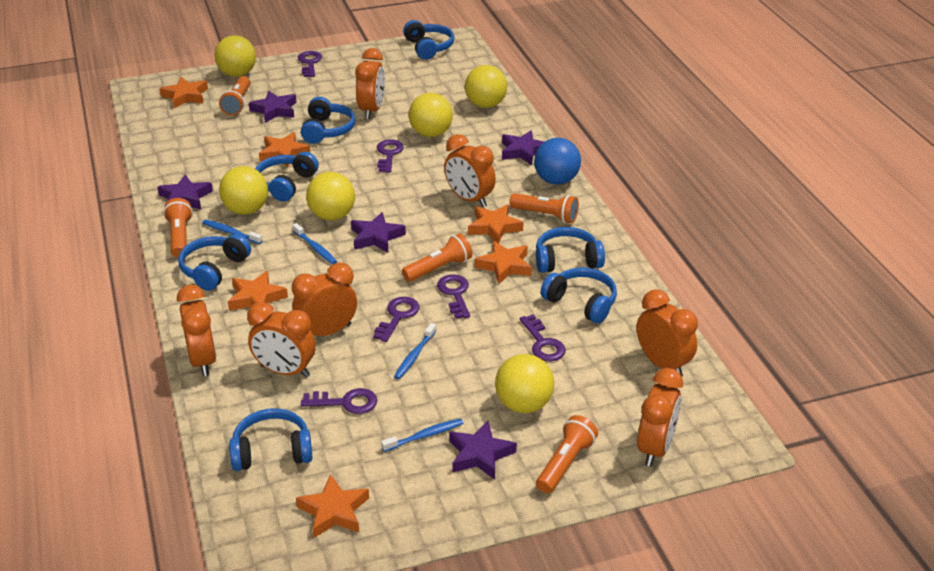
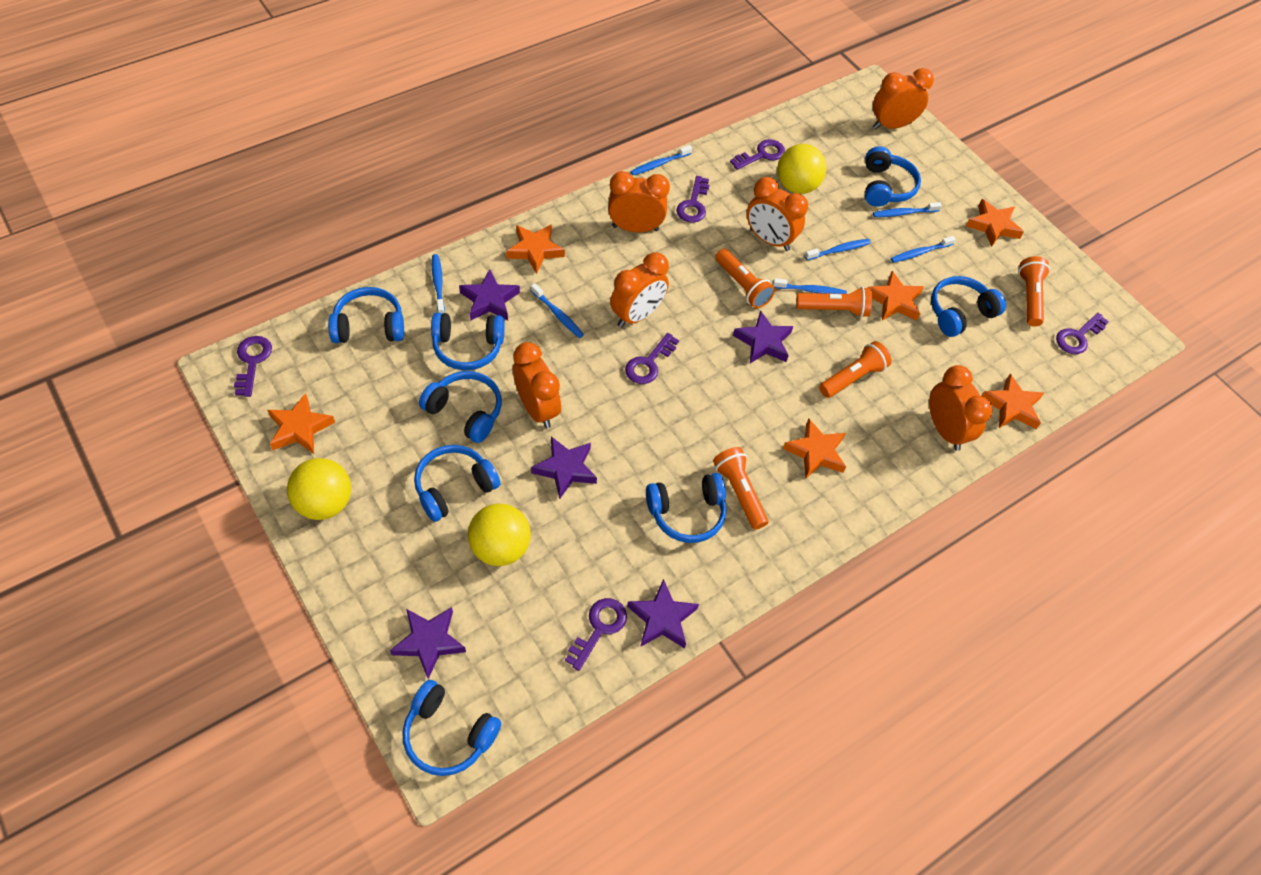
blue ball: [534,138,581,185] = 1 -> none = 0
blue headphones: [178,234,251,291] [229,408,312,471] [255,152,319,202] [301,97,355,144] [403,20,454,60] [536,227,605,273] [541,268,617,324] = 7 -> [328,287,404,343] [402,680,501,776] [414,445,500,522] [419,371,502,443] [431,313,504,370] [646,473,727,543] [865,146,921,207] [931,276,1006,337] = 8
blue toothbrush: [202,219,263,244] [293,223,337,264] [381,418,464,452] [394,323,437,379] = 4 -> [432,254,445,313] [531,283,584,338] [630,145,692,175] [773,278,847,294] [805,239,871,260] [873,202,942,217] [891,236,956,263] = 7
orange clock: [177,285,217,376] [247,302,316,378] [292,263,357,336] [355,48,385,119] [444,134,496,207] [637,289,698,376] [637,368,683,466] = 7 -> [513,342,561,428] [608,171,670,232] [610,252,669,328] [747,177,808,251] [873,68,934,129] [929,365,993,451] = 6
yellow ball: [214,35,256,77] [219,166,268,215] [306,172,355,220] [409,93,453,137] [465,65,507,108] [495,354,554,413] = 6 -> [287,458,351,520] [468,503,531,566] [777,144,826,194] = 3

